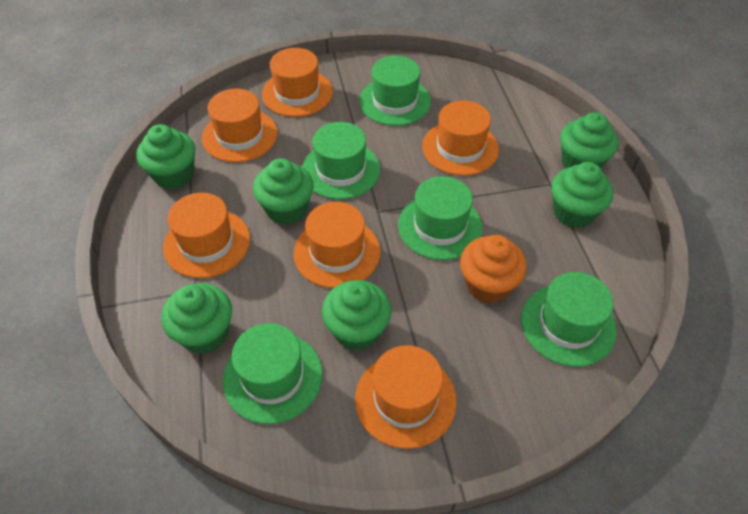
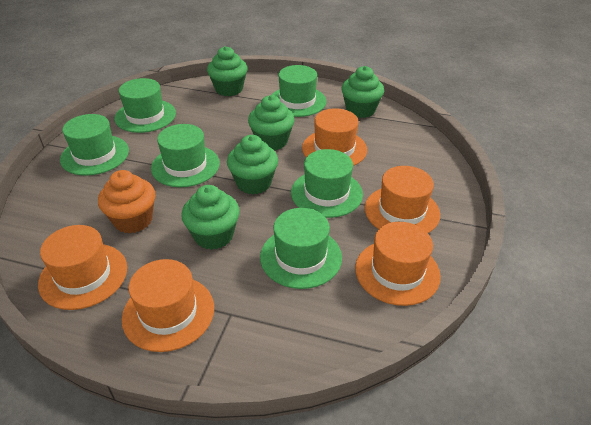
green cupcake: [136,124,195,189] [161,283,232,354] [253,158,314,225] [322,280,392,351] [551,162,613,228] [560,112,618,168] = 6 -> [181,185,240,250] [207,46,248,96] [227,135,278,194] [248,95,295,150] [342,66,384,118] = 5
green hat: [223,323,322,424] [302,122,380,199] [359,56,431,126] [398,176,483,260] [521,272,617,367] = 5 -> [60,114,129,176] [115,78,176,133] [151,124,220,187] [260,208,342,289] [272,65,326,117] [291,149,363,218] = 6
orange hat: [163,193,250,278] [202,89,278,162] [262,48,333,117] [293,202,380,288] [355,345,457,449] [422,100,499,176] = 6 -> [38,225,127,310] [122,259,214,352] [302,108,367,166] [355,222,441,306] [365,166,440,233] = 5

